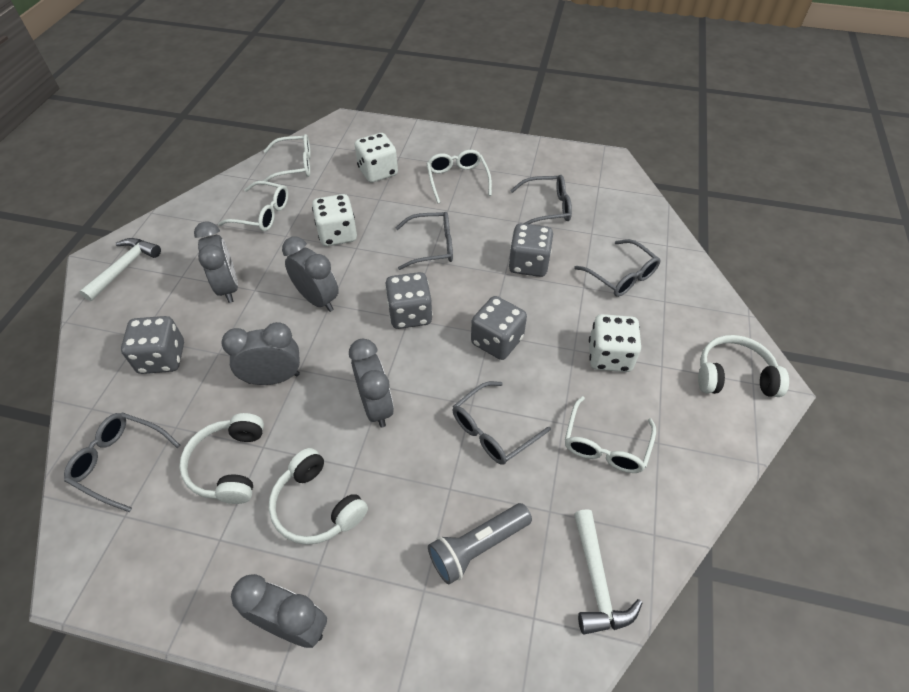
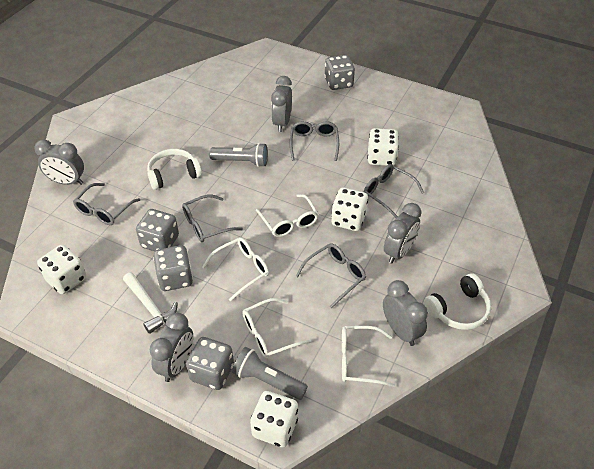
grey flashlight: [428,503,532,585] = 1 -> [209,143,268,167] [232,347,308,400] = 2
white dice: [312,194,357,246] [355,133,398,183] [589,314,641,372] = 3 -> [37,244,86,294] [250,391,298,448] [331,188,368,231] [367,128,399,166] = 4
white hammer: [79,238,161,301] [574,509,642,634] = 2 -> [123,272,178,334] = 1
white headphones: [179,413,264,504] [269,448,368,545] [698,335,789,397] = 3 -> [147,149,202,190] [424,273,491,330] = 2

